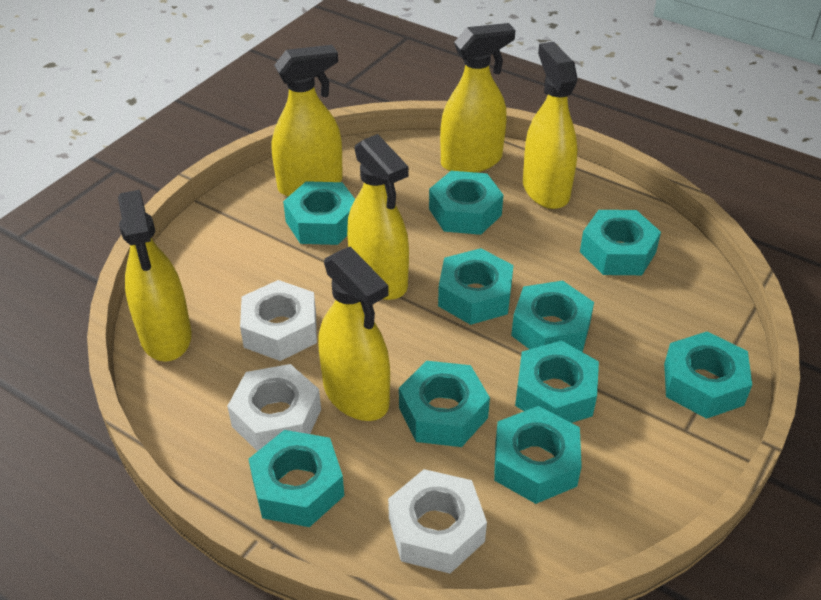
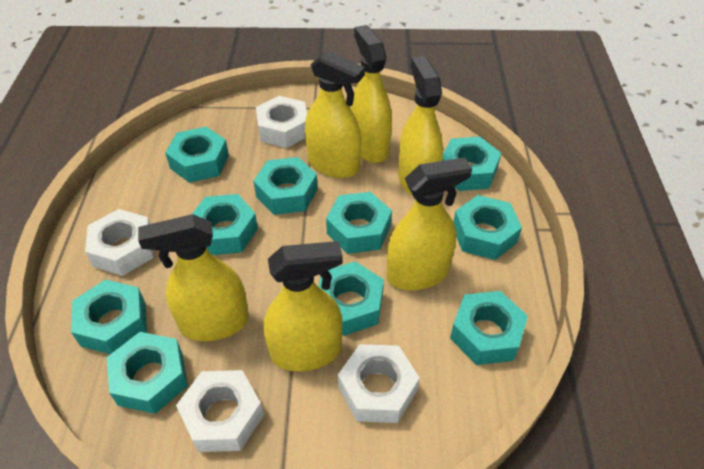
white nut: [227,364,321,451] [240,280,317,361] [388,469,487,574] = 3 -> [85,209,154,276] [176,370,264,452] [256,96,307,148] [338,344,420,423] = 4

